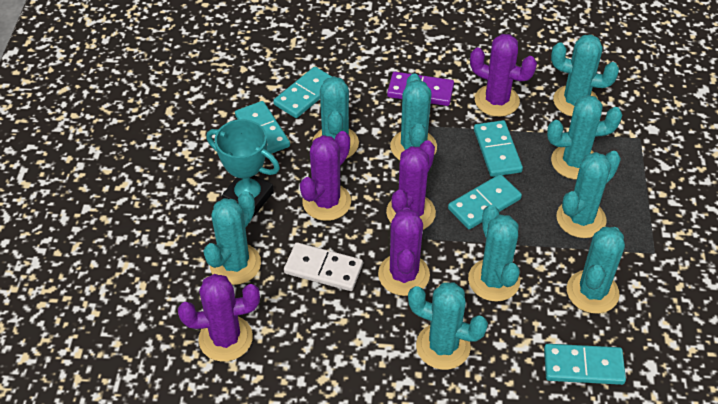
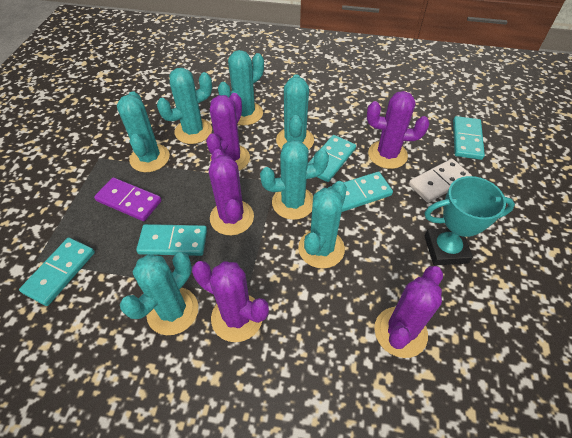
turquoise cactus: [203,191,261,285] [313,76,359,159] [390,73,437,160] [408,282,488,370] [468,205,520,302] [547,95,622,180] [551,34,619,117] [556,151,621,238] [567,227,625,314] = 9 -> [117,91,170,172] [120,253,198,335] [157,68,212,144] [218,50,264,125] [260,140,329,220] [276,74,314,150] [298,181,347,269] = 7

